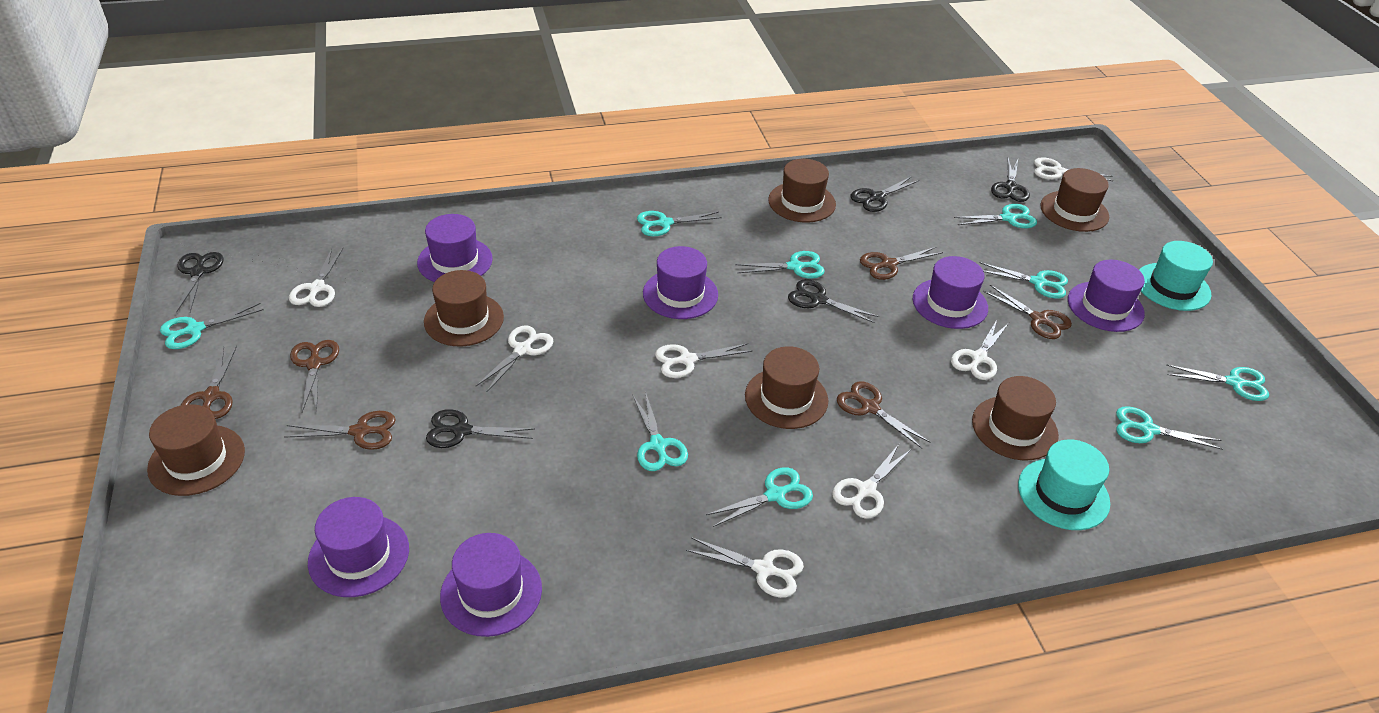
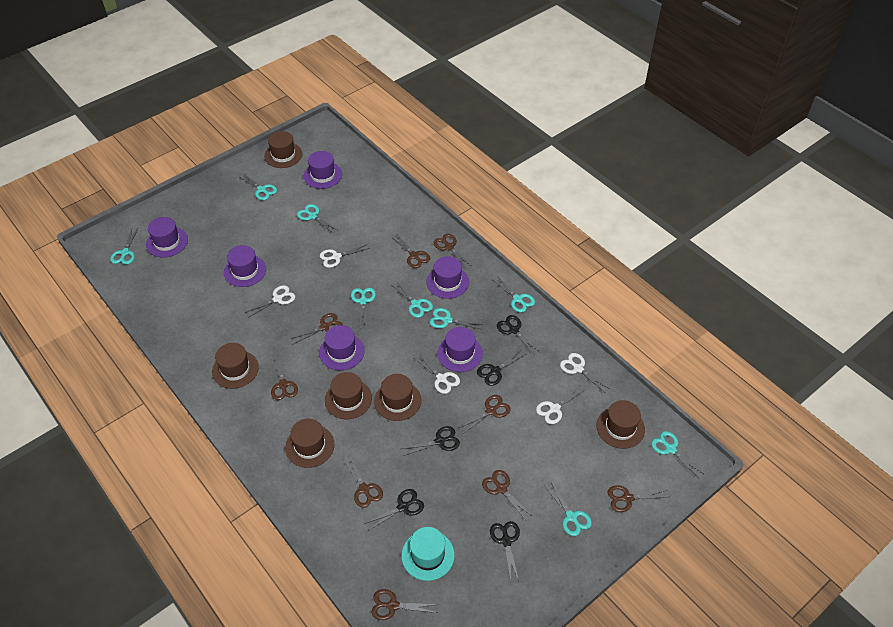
brown scissors: [180,346,237,419] [284,411,396,450] [290,340,339,412] [837,381,930,448] [860,247,943,280] [983,285,1072,339] = 6 -> [271,353,298,400] [290,313,343,344] [343,457,383,508] [371,589,439,620] [393,234,430,268] [434,234,470,268] [459,395,511,434] [482,470,533,520] [607,485,667,512] = 9
turquoise hat: [1018,439,1110,530] [1139,241,1213,311] = 2 -> [401,527,455,581] = 1
white scissors: [289,248,343,307] [476,325,553,392] [655,343,753,378] [686,537,804,598] [832,444,912,519] [951,320,1009,380] [1034,157,1113,181] = 7 -> [245,285,295,318] [320,244,370,268] [414,354,460,394] [536,386,586,424] [560,353,610,392] = 5

